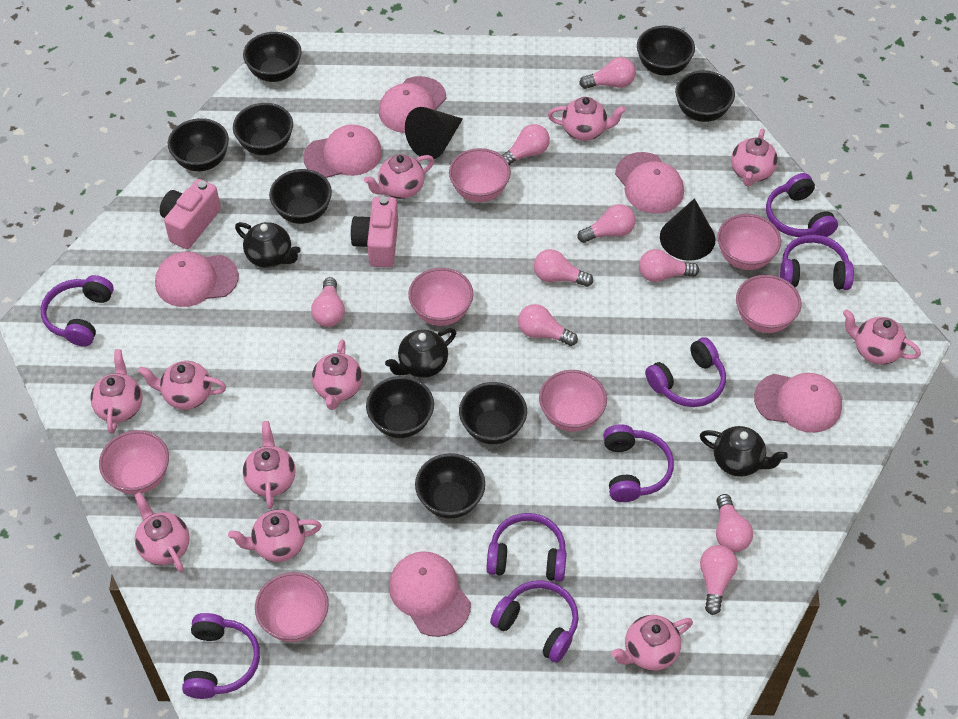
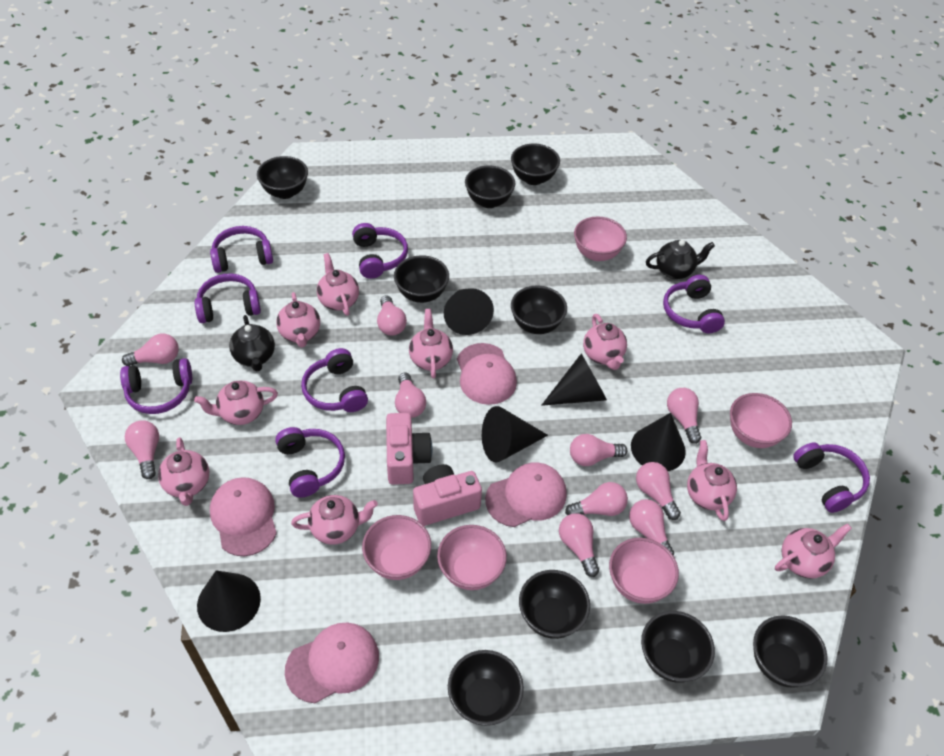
black cone: [405,107,463,159] [660,198,715,261] = 2 -> [197,570,261,632] [444,288,494,335] [482,406,548,462] [541,354,607,406] [631,413,686,471] = 5
black teapot: [235,222,301,268] [385,328,456,378] [700,426,788,477] = 3 -> [229,315,275,372] [646,240,715,279] = 2
pink bowl: [99,430,169,495] [255,572,329,642] [408,268,473,326] [449,148,511,202] [539,370,607,432] [717,214,781,270] [736,275,801,333] = 7 -> [362,515,431,580] [437,525,507,590] [574,216,627,261] [609,538,679,604] [730,393,792,448] = 5
pink cap: [155,252,239,307] [303,124,382,178] [379,76,446,133] [389,551,471,637] [615,152,684,214] [754,373,842,433] = 6 -> [210,477,277,556] [285,623,379,703] [457,343,517,405] [485,462,567,527] = 4
pink light bulb: [311,277,345,327] [502,124,550,165] [518,304,578,346] [534,249,593,287] [578,204,636,243] [579,57,636,89] [639,249,699,282] [700,545,738,615] [716,494,753,552] = 9 -> [122,334,179,366] [124,420,159,479] [377,295,407,336] [395,373,426,418] [559,513,599,577] [565,482,628,516] [570,434,628,466] [629,499,674,556] [636,462,681,520] [667,388,701,444] = 10
pink teapot: [90,349,142,434] [134,492,190,572] [138,361,226,410] [228,509,322,562] [243,421,296,509] [312,340,362,410] [364,154,434,199] [548,97,626,141] [611,615,693,671] [731,128,778,187] [843,309,921,365] = 11 -> [158,437,209,506] [194,381,278,425] [276,292,320,348] [291,495,378,545] [317,253,359,316] [409,309,453,379] [583,314,627,370] [687,440,737,521] [775,523,852,579] = 9

